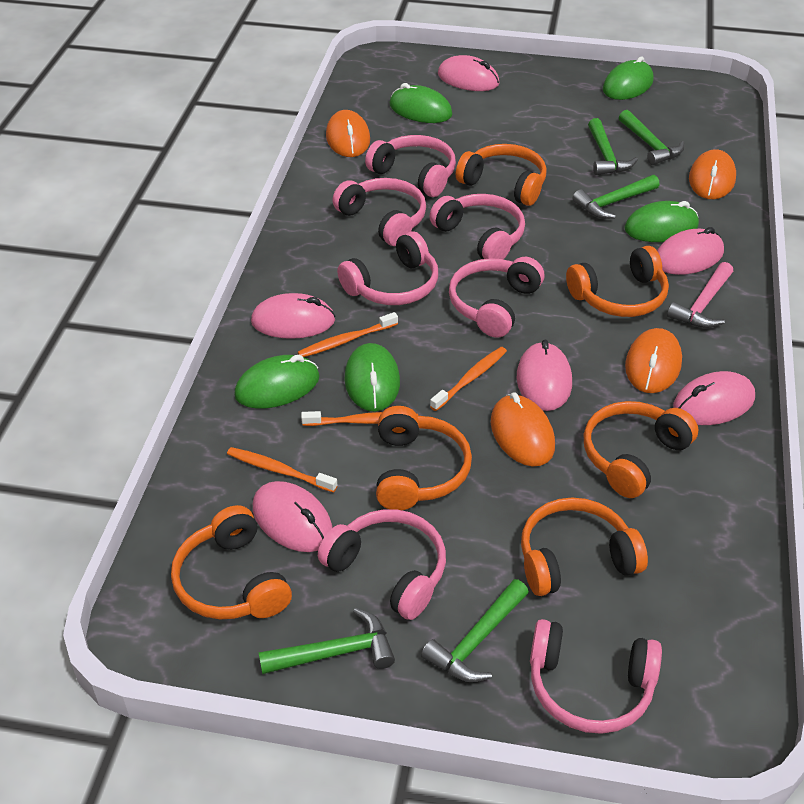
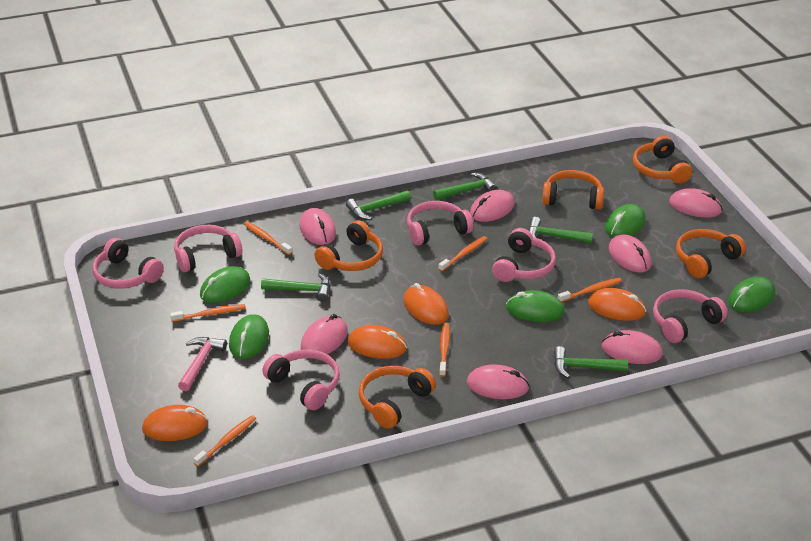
orange headphones: [171,505,292,619] [376,406,472,510] [456,144,547,206] [521,497,648,596] [566,246,669,317] [584,401,698,498] = 6 -> [314,220,383,271] [359,366,436,429] [542,170,604,210] [633,135,692,184] [676,229,746,278] = 5
orange toothbrush: [227,447,338,493] [298,312,398,357] [301,411,418,426] [430,347,507,411] = 4 -> [170,304,246,322] [193,415,256,467] [244,221,292,255] [438,236,488,272] [439,323,450,377] [558,278,622,302] = 6
pink headphones: [318,509,446,620] [332,178,426,246] [337,231,438,305] [365,135,456,197] [429,194,525,259] [449,257,544,338] [530,619,662,734] = 7 -> [92,238,164,289] [174,225,242,272] [262,349,340,410] [407,201,474,246] [492,228,556,282] [653,289,728,343] = 6
pink mouse: [251,293,335,339] [253,481,333,552] [438,55,499,91] [517,340,572,411] [657,227,724,275] [673,371,755,425] = 6 -> [299,208,336,245] [301,314,348,354] [467,364,529,399] [470,190,515,222] [602,330,663,364] [608,234,652,273] [669,188,723,218] = 7

